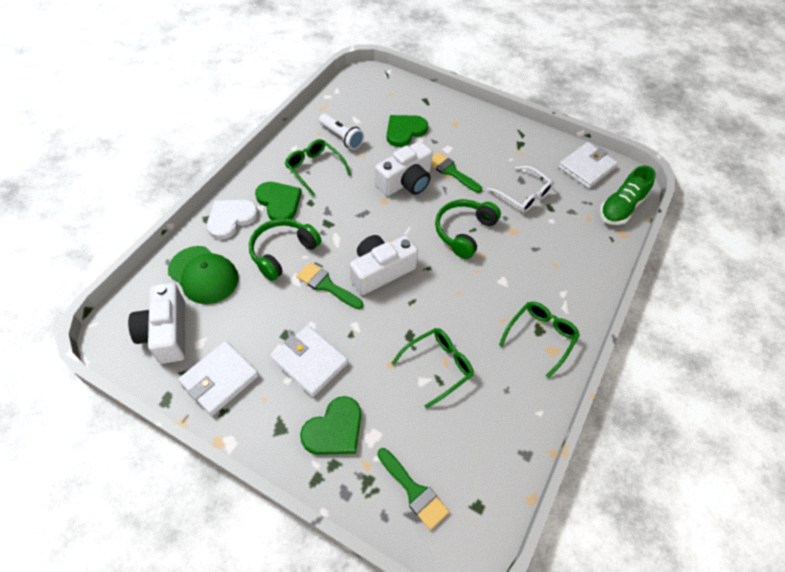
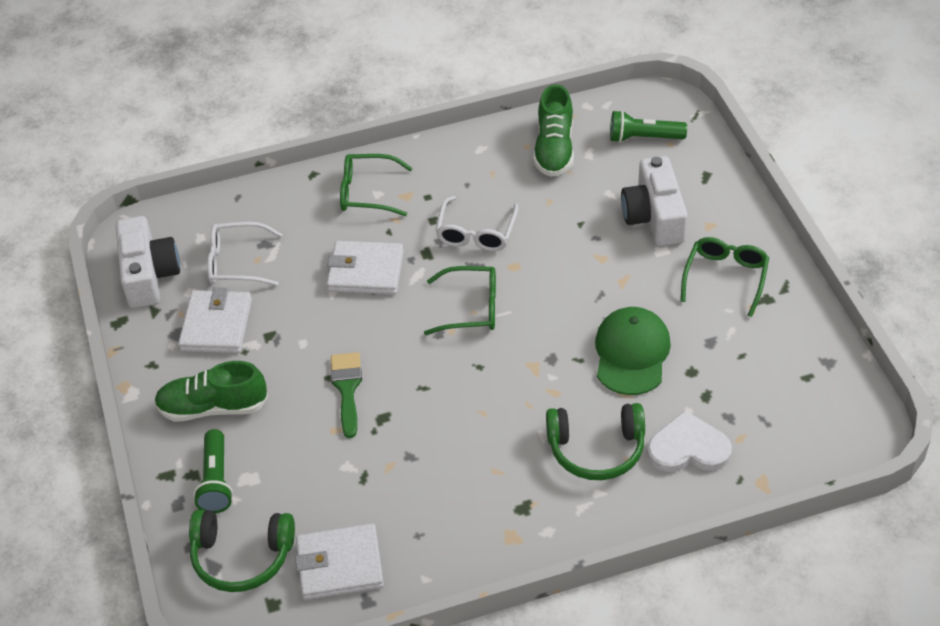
green brush: [297,262,363,309] [377,448,449,530] [431,152,482,193] = 3 -> [331,352,362,438] = 1
green flashlight: none = 0 -> [193,429,233,513] [610,110,687,143] = 2
green heart: [255,182,302,220] [300,396,361,455] [387,115,428,147] = 3 -> none = 0
green shoe: [600,166,656,225] = 1 -> [154,361,268,422] [533,84,574,177] = 2
white camera: [128,283,185,364] [350,235,418,295] [375,141,433,196] = 3 -> [116,216,180,308] [621,156,688,246] = 2
white flashlight: [319,113,364,150] = 1 -> none = 0
white glasses: [486,166,554,213] = 1 -> [207,222,283,286] [436,196,518,251] = 2

